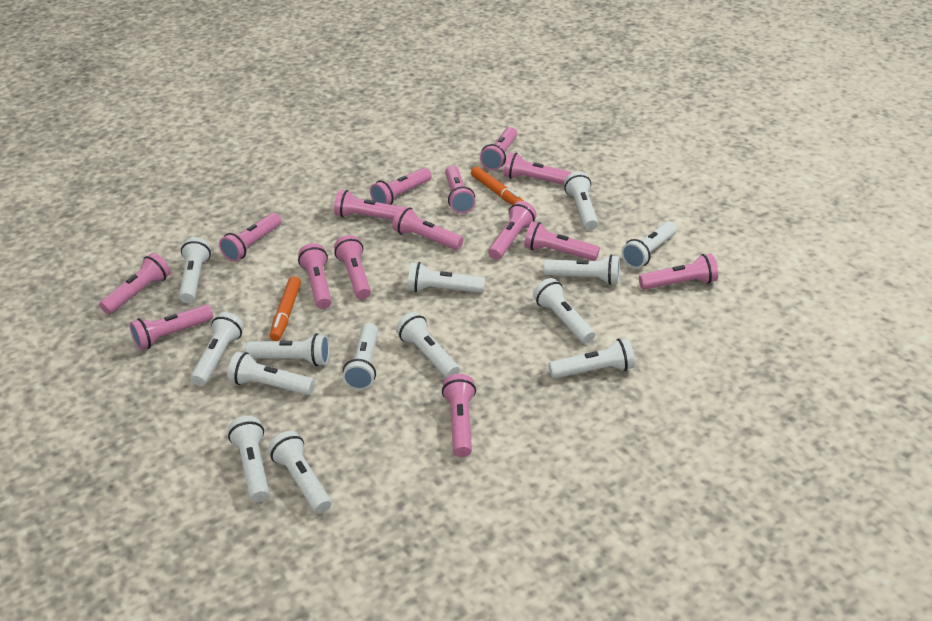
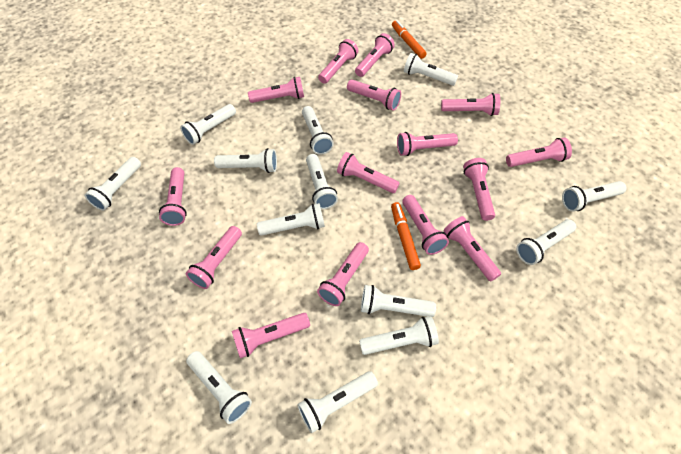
white flashlight: [179,237,211,303] [190,312,244,386] [228,352,315,395] [228,416,269,502] [245,333,330,366] [268,431,331,514] [343,323,378,390] [396,312,460,378] [408,262,485,293] [533,278,595,344] [543,254,620,285] [548,338,635,379] [564,172,598,230] [621,221,677,269] = 14 -> [84,157,141,211] [180,104,236,145] [186,351,252,424] [214,148,277,173] [257,203,325,236] [297,371,378,433] [302,106,334,155] [306,154,338,209] [359,316,439,355] [361,285,436,317] [404,53,458,86] [516,219,576,265] [562,181,627,212] = 13

